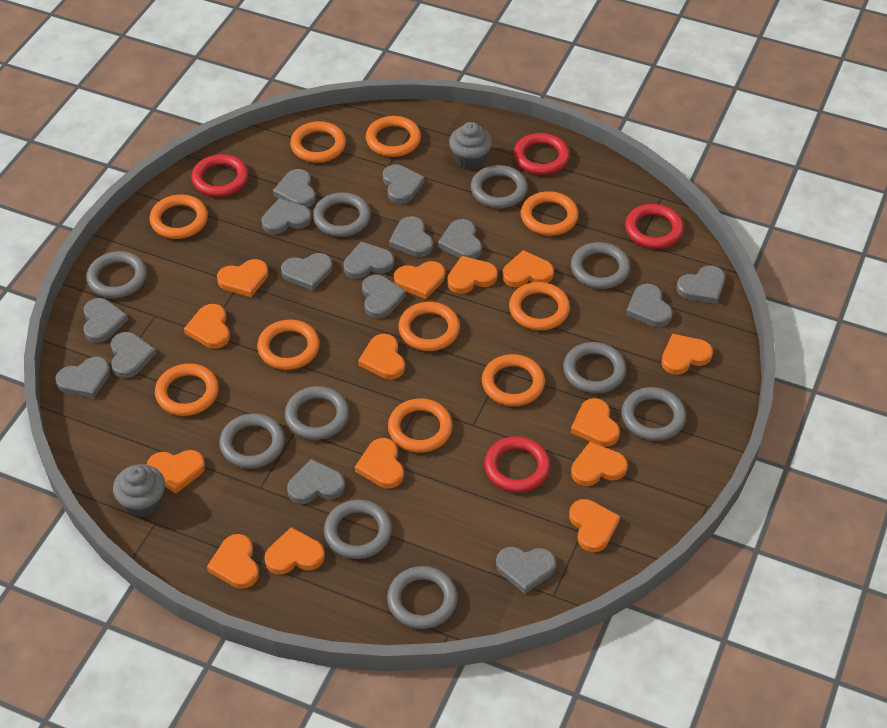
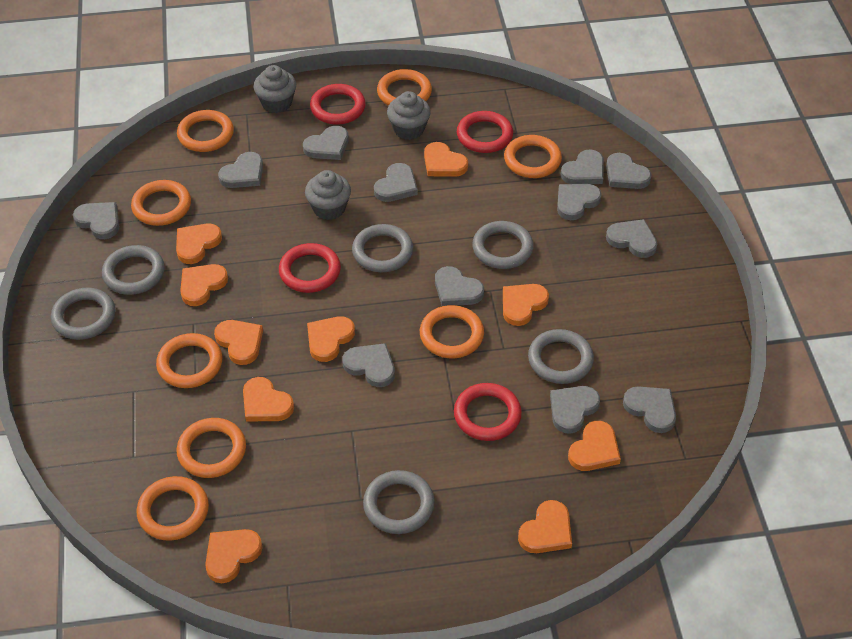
grey cupcake: [113,464,165,517] [449,122,492,170] = 2 -> [253,65,296,113] [305,170,351,220] [387,91,431,140] = 3
grey heart: [55,357,110,398] [83,298,128,343] [111,332,156,378] [262,198,311,234] [273,169,315,207] [281,253,332,291] [287,459,345,504] [343,242,394,279] [362,275,406,319] [383,165,425,204] [389,216,433,257] [438,219,482,259] [496,547,556,594] [626,284,673,327] [677,265,725,304] = 15 -> [73,202,119,239] [218,152,263,188] [303,126,349,160] [342,343,395,387] [374,163,418,202] [435,266,484,306] [550,386,600,434] [557,184,602,220] [561,149,604,184] [606,153,652,189] [606,219,657,258] [623,386,676,433] = 12
grey ring: [86,251,147,298] [219,413,285,469] [285,386,349,440] [313,192,371,237] [324,500,392,559] [387,566,458,629] [471,165,528,208] [563,342,626,394] [571,242,630,289] [621,387,686,441] = 10 -> [51,288,115,340] [102,245,165,295] [352,224,413,272] [363,470,435,534] [472,221,534,269] [528,329,594,384] = 6
orange heart: [147,450,205,494] [184,304,230,349] [207,534,259,589] [217,259,268,297] [265,527,325,574] [355,438,404,488] [358,334,405,379] [394,261,445,299] [447,256,498,294] [502,250,554,287] [569,499,620,552] [571,398,620,447] [571,442,628,486] [661,334,713,375] = 14 -> [176,224,222,264] [180,264,228,306] [205,529,263,583] [214,320,263,365] [243,377,294,422] [307,316,355,362] [424,142,468,177] [503,284,549,326] [518,500,572,553] [568,421,621,471] = 10
orange ring: [150,195,208,239] [155,363,219,416] [257,320,320,370] [290,121,346,163] [366,116,421,157] [388,398,453,453] [398,302,460,351] [482,354,545,406] [509,282,570,330] [521,191,579,236] = 10 -> [131,180,191,226] [137,476,209,541] [156,333,222,388] [176,418,246,478] [177,110,234,152] [377,69,432,106] [420,305,484,358] [504,135,562,178] = 8

